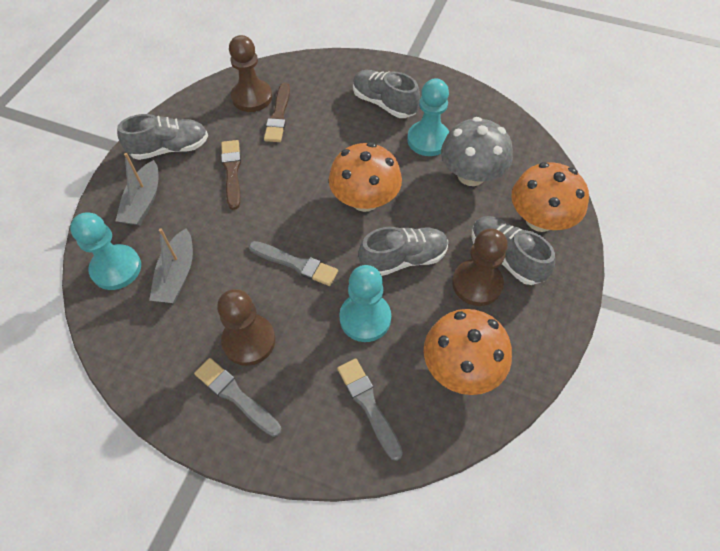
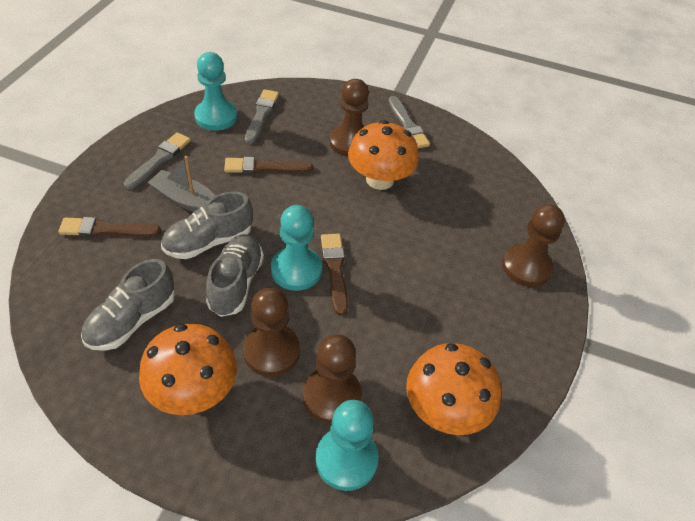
brown brush: [221,140,241,210] [264,83,290,142] = 2 -> [58,217,161,237] [224,157,313,174] [321,234,348,316] = 3
brown pawn: [217,289,275,366] [229,35,272,112] [452,229,508,306] = 3 -> [243,288,300,377] [303,334,362,424] [330,79,369,157] [502,204,565,287] = 4
grey boat: [116,153,158,225] [149,228,193,303] = 2 -> [147,156,216,212] = 1
grey mushroom: [441,117,513,186] = 1 -> none = 0
grey shoe: [117,114,208,160] [353,70,420,118] [358,227,448,276] [471,216,555,285] = 4 -> [81,259,175,351] [161,192,253,259] [206,234,264,317] = 3

